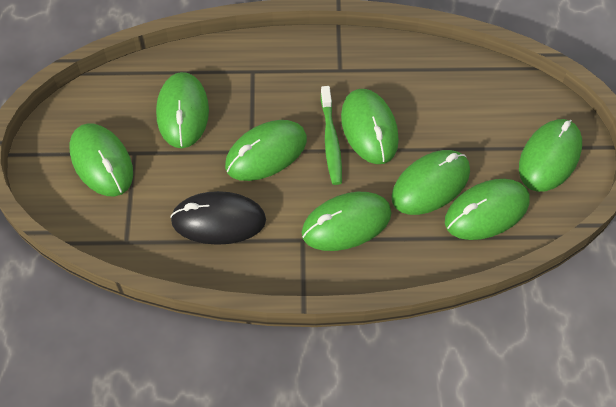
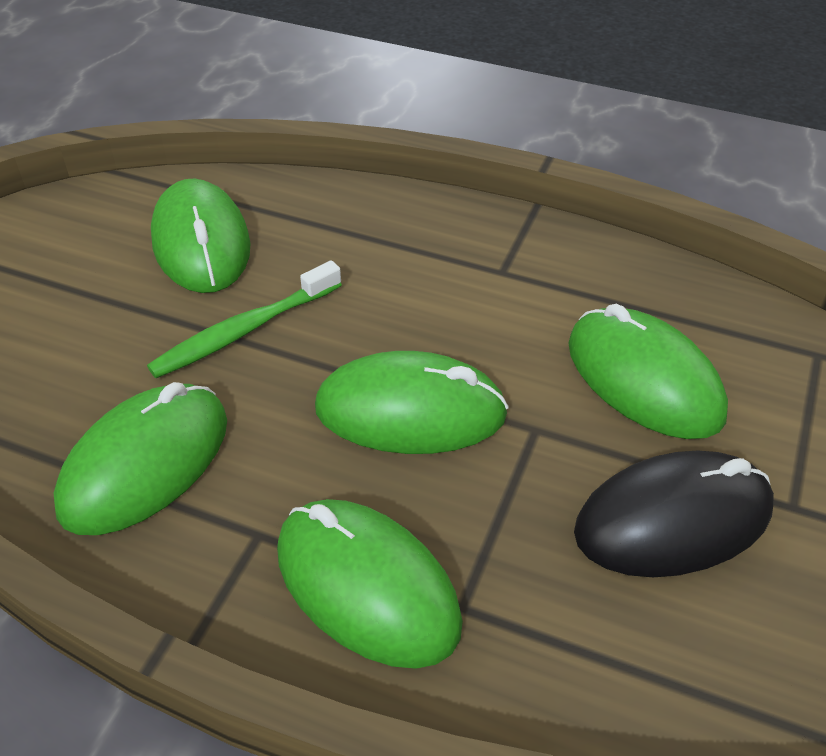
green mouse: [70,123,133,197] [156,72,209,148] [225,120,307,181] [302,192,392,251] [341,89,399,164] [391,150,470,215] [445,179,529,240] [519,119,582,192] = 8 -> [54,382,227,535] [151,179,251,293] [277,499,463,669] [315,351,509,454] [568,304,728,439] = 5

